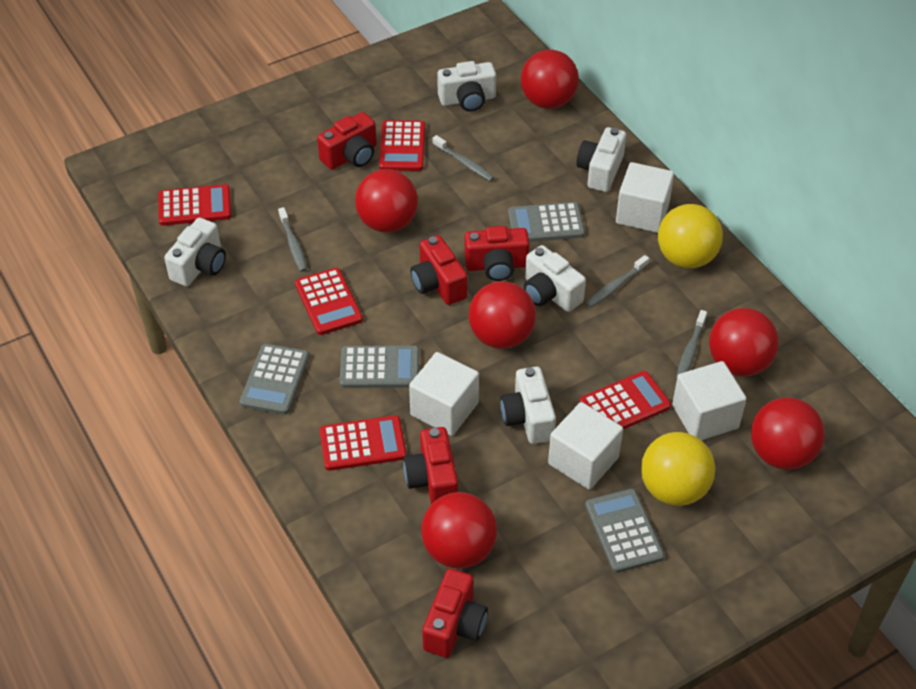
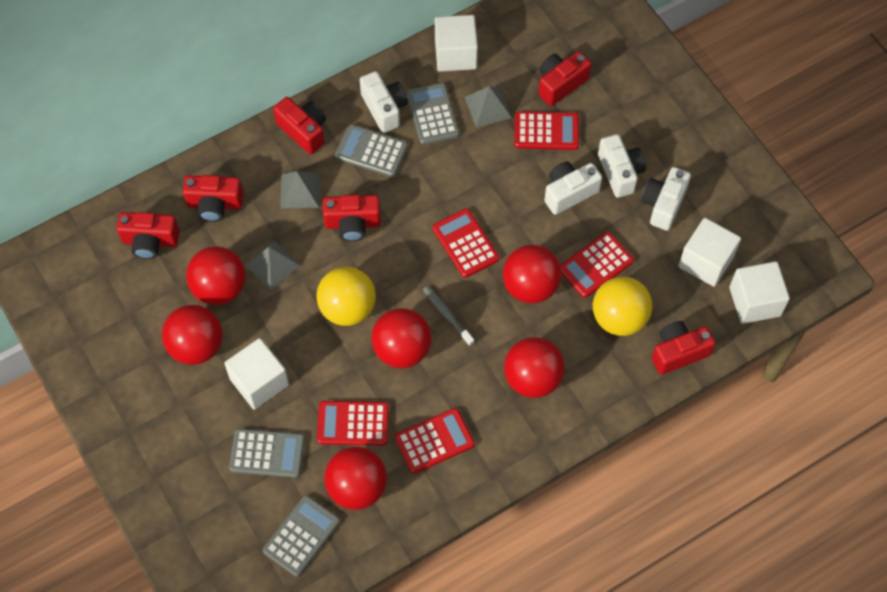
grey pyramid: none = 0 -> [246,241,301,290] [280,171,320,208] [465,86,512,128] = 3
grey toothbrush: [278,207,307,272] [432,135,494,181] [586,255,649,308] [676,310,707,380] = 4 -> [423,286,474,346] = 1
red camera: [317,112,377,170] [403,427,458,504] [411,235,467,305] [422,569,488,658] [464,226,529,281] = 5 -> [117,212,179,259] [183,175,243,222] [273,97,326,155] [323,195,381,241] [539,51,591,106] [652,321,716,375] = 6
white camera: [164,218,226,286] [437,61,496,112] [500,367,556,444] [524,245,586,312] [576,127,626,192] = 5 -> [360,71,408,133] [544,161,602,215] [598,134,646,198] [641,167,691,231] = 4

